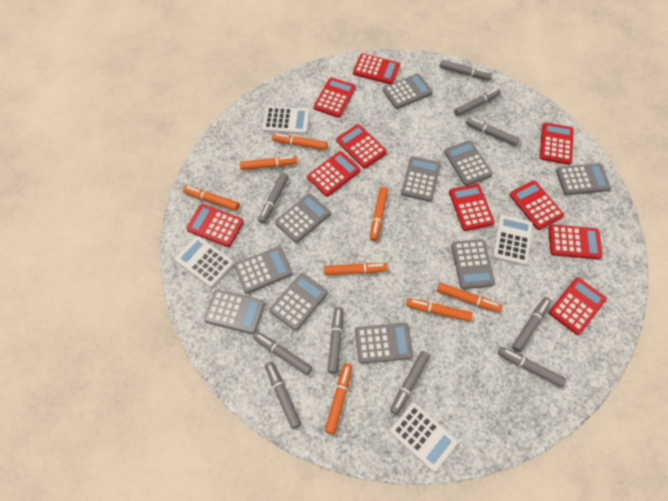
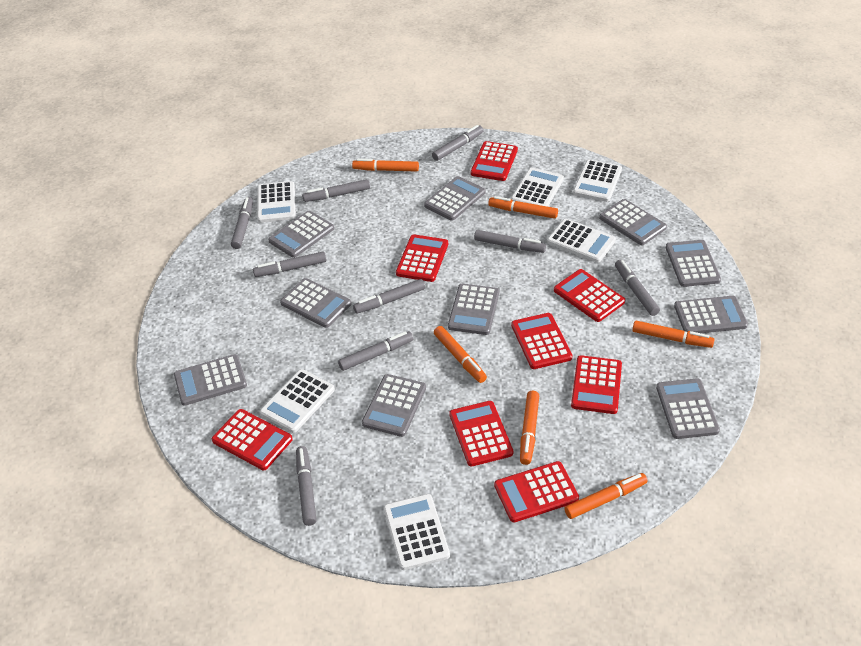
grey marker: [253,332,312,375] [258,172,289,224] [265,361,301,429] [327,307,343,374] [390,351,430,415] [439,60,492,80] [454,88,501,116] [465,118,520,146] [498,347,566,387] [512,297,551,352] = 10 -> [231,197,253,249] [253,252,326,277] [296,446,317,526] [302,179,370,202] [338,331,413,371] [353,279,425,314] [432,125,484,161] [474,230,546,253] [615,260,660,316] = 9
orange marker: [183,186,239,211] [240,156,298,170] [272,133,328,150] [324,263,387,275] [325,363,352,434] [370,187,388,241] [406,298,473,322] [437,283,502,313] = 8 -> [352,159,419,172] [434,326,487,383] [488,196,558,219] [520,391,539,465] [564,473,648,519] [632,321,714,348] = 6
red calculator: [186,204,244,247] [307,151,360,197] [314,77,356,118] [336,124,387,168] [353,53,400,84] [449,184,495,231] [510,180,564,230] [540,122,574,165] [548,224,603,259] [549,277,606,335] = 10 -> [212,409,293,470] [396,234,448,282] [449,401,513,466] [471,141,518,181] [494,461,579,522] [511,313,572,369] [554,269,625,322] [571,355,622,414] = 8
white calculator: [175,236,234,287] [263,107,310,134] [390,403,458,472] [493,215,533,266] = 4 -> [257,181,296,223] [260,369,335,433] [384,494,450,570] [511,167,564,207] [547,219,616,263] [573,159,622,202] = 6

